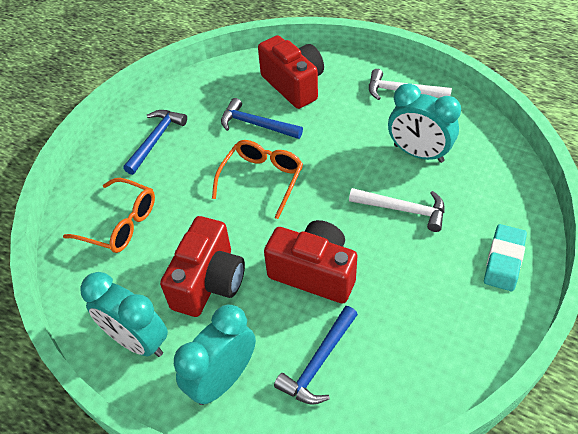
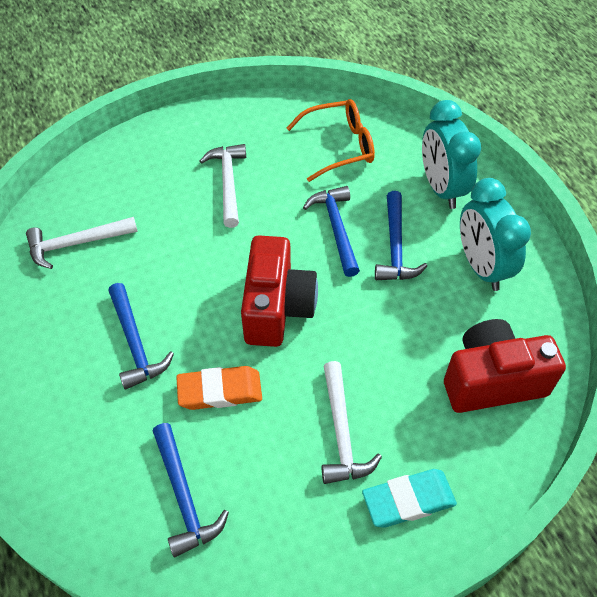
blue hammer: [123,110,187,175] [221,98,303,139] [274,306,358,405] = 3 -> [108,283,174,390] [153,423,229,557] [303,186,360,277] [375,191,427,280] = 4
orange eraser: none = 0 -> [176,366,262,410] = 1
orange glasses: [63,178,155,253] [212,140,303,219] = 2 -> [287,99,375,182] = 1
red camera: [160,216,245,317] [258,35,324,109] [264,220,358,303] = 3 -> [241,235,318,347] [444,319,566,413] = 2
turquoise clock: [80,272,168,357] [174,305,256,405] [388,83,461,163] = 3 -> [422,100,481,209] [460,178,531,291] = 2
white hammer: [349,188,445,232] [369,69,452,100] = 2 -> [26,217,138,269] [200,144,246,228] [322,361,382,484] = 3

